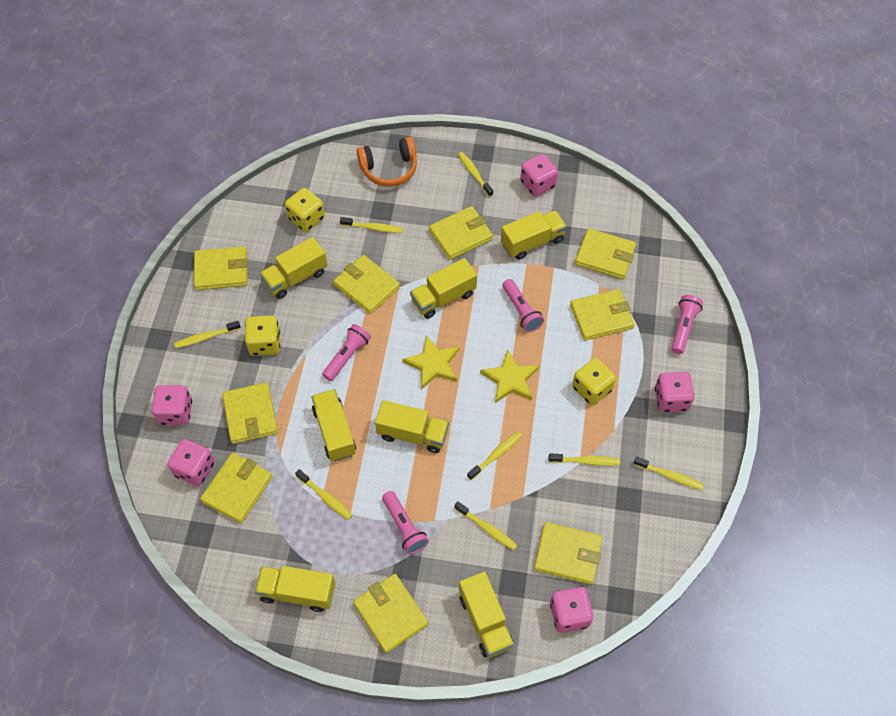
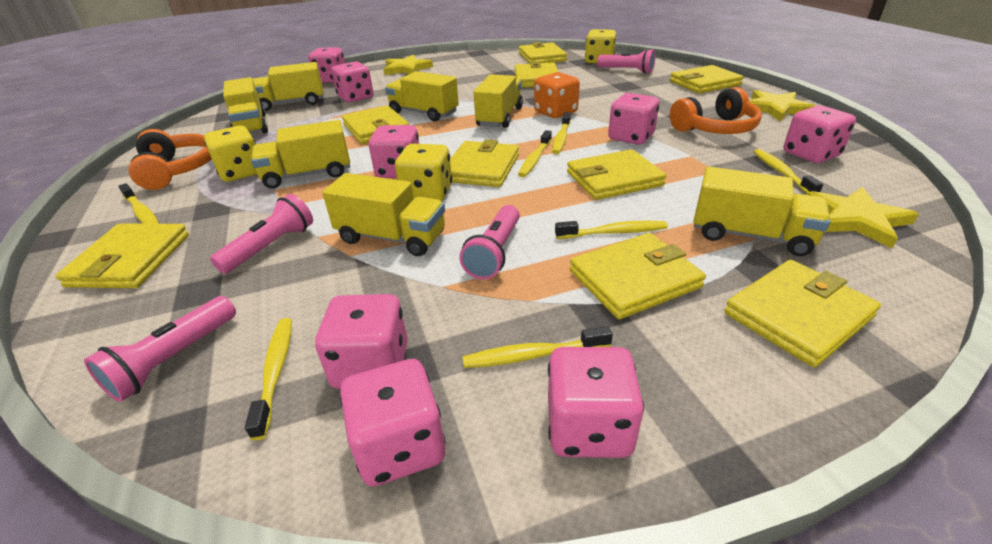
orange dice: none = 0 -> [534,72,580,118] = 1
orange headphones: [357,137,417,187] = 1 -> [129,129,212,190] [670,87,762,134] = 2
pink dice: [152,385,192,425] [168,439,215,486] [520,154,558,197] [550,587,593,633] [655,372,695,412] = 5 -> [308,47,345,83] [315,294,408,389] [331,61,373,102] [340,359,446,486] [369,125,419,178] [548,347,644,458] [608,93,659,145] [784,105,856,163] = 8
yellow star: [402,335,460,390] [480,349,539,403] = 2 -> [384,55,433,75] [749,90,815,121] [806,187,919,249] = 3
yellow toothbrush: [174,321,241,348] [295,469,353,520] [340,217,403,233] [454,501,517,550] [458,152,493,197] [467,432,522,480] [549,454,620,466] [633,456,704,490] = 8 -> [118,183,159,224] [245,318,292,440] [462,326,613,368] [518,130,552,177] [552,112,571,154] [555,221,668,239] [754,149,823,193] = 7

